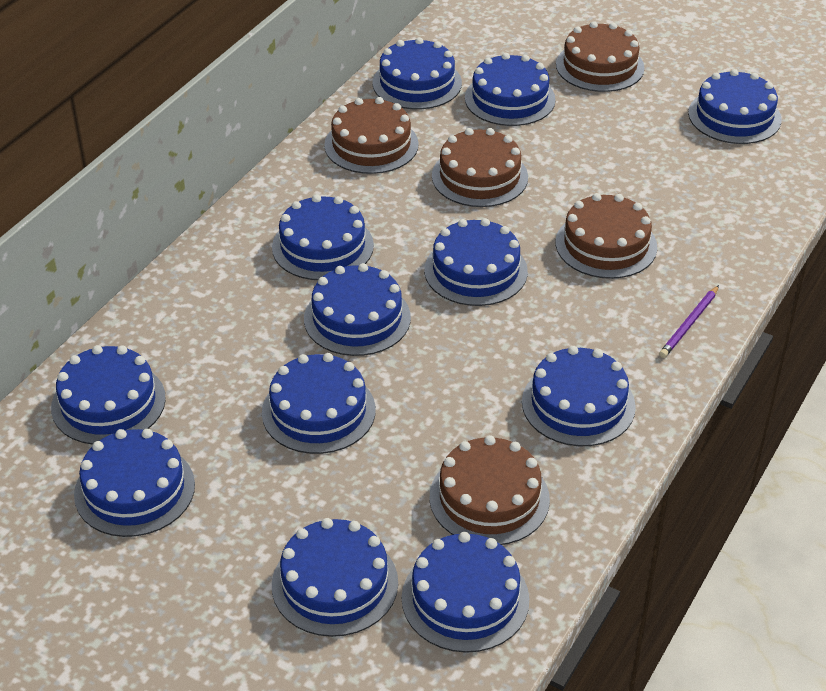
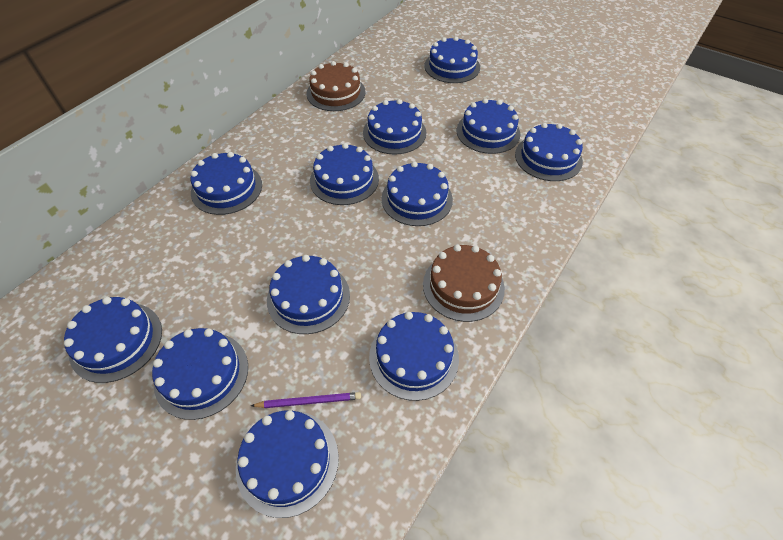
brown cake: [324,97,419,174] [430,435,550,545] [432,128,528,207] [556,21,645,92] [556,193,657,279] = 5 -> [307,61,366,111] [423,244,505,322] = 2

